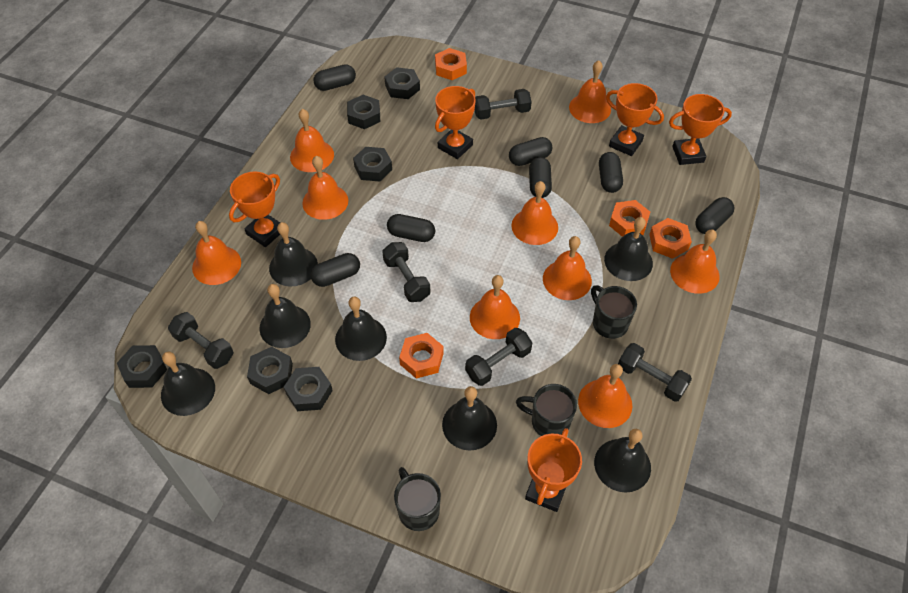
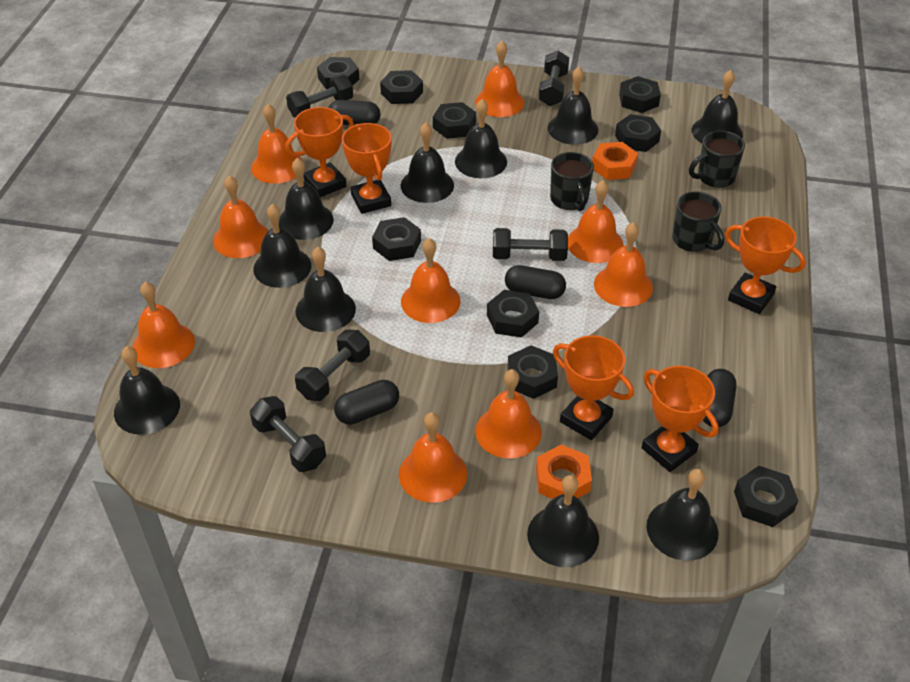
black bell: [161,352,215,416] [260,284,311,348] [269,222,318,286] [335,296,387,361] [442,386,497,451] [594,429,651,493] [604,217,653,281] = 7 -> [114,346,180,435] [253,204,311,288] [279,158,334,240] [296,247,356,332] [401,122,454,203] [455,99,507,178] [527,475,599,567] [548,67,598,145] [647,469,718,561] [692,70,743,143] = 10
black capsule: [311,253,360,287] [313,64,356,91] [387,214,435,242] [509,137,552,166] [529,157,552,198] [599,152,623,193] [695,197,735,234] = 7 -> [329,100,380,125] [334,380,399,425] [505,265,566,299] [703,369,736,427] = 4
black nut: [117,345,167,388] [247,347,293,394] [284,367,333,411] [347,95,380,129] [353,147,392,181] [384,67,420,99] = 6 -> [317,57,360,89] [372,217,421,261] [380,70,423,104] [433,102,476,139] [487,290,539,338] [507,345,558,399] [615,114,661,152] [619,76,661,113] [734,466,798,527] = 9
orange nut: [399,333,444,379] [435,48,467,80] [609,200,650,237] [649,218,692,259] = 4 -> [536,444,592,499] [592,142,638,180] = 2

